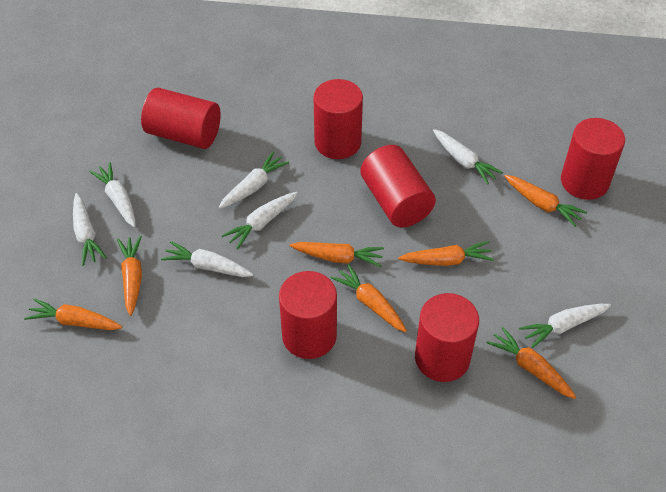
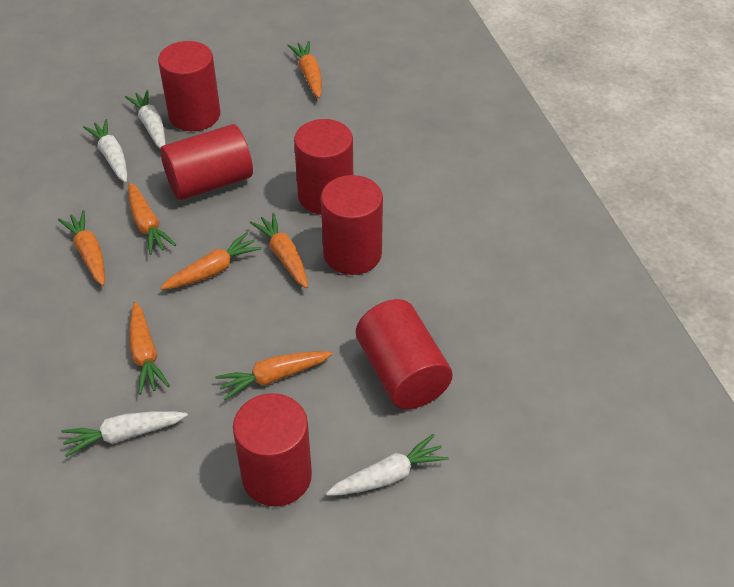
white carrot: [73,193,107,266] [89,162,136,227] [161,241,254,277] [218,152,289,209] [222,192,298,250] [433,129,503,185] [519,304,611,348] = 7 -> [61,411,188,457] [83,119,127,183] [125,90,166,148] [326,434,449,496] = 4

